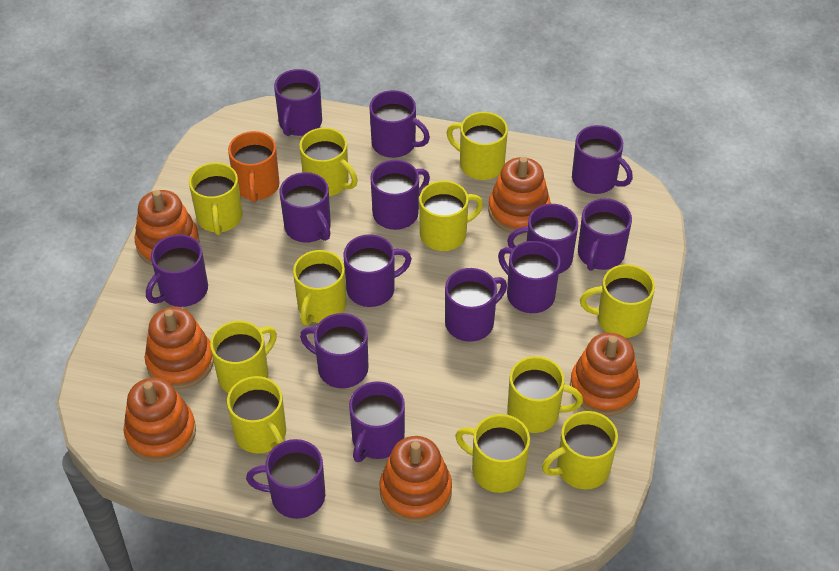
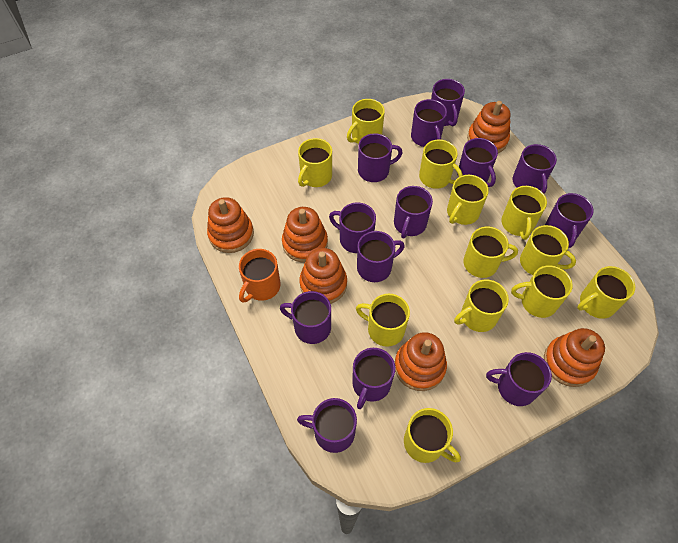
purple mug: [146,234,208,307] [246,439,325,519] [274,69,322,136] [280,172,331,243] [300,313,368,388] [344,234,412,307] [349,381,405,462] [369,90,430,158] [370,160,430,230] [445,268,507,342] [498,241,560,313] [507,204,578,274] [572,125,633,194] [578,198,632,271] = 14 -> [280,291,331,344] [297,398,357,453] [329,202,376,253] [352,348,395,409] [357,231,405,282] [358,133,403,182] [394,186,433,239] [411,99,447,147] [431,79,465,126] [457,138,498,187] [486,352,552,406] [513,144,557,194] [545,193,593,248] = 13
yellow mug: [189,163,243,235] [210,321,277,393] [227,376,286,454] [293,250,346,325] [299,128,358,196] [419,180,483,251] [447,112,508,180] [455,414,530,493] [507,356,583,433] [542,411,618,489] [580,264,655,338] = 11 -> [298,138,332,187] [347,99,385,144] [356,294,410,347] [404,408,461,463] [419,139,463,189] [447,175,489,225] [454,279,509,332] [463,226,518,278] [501,186,547,240] [511,265,573,318] [520,225,576,275] [577,266,635,319] = 12

